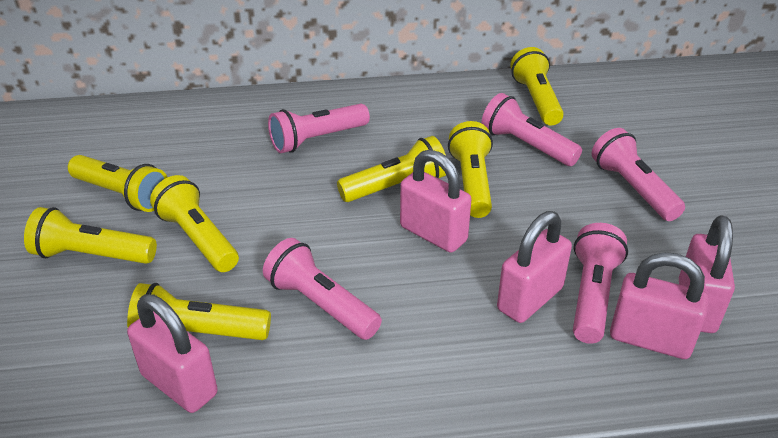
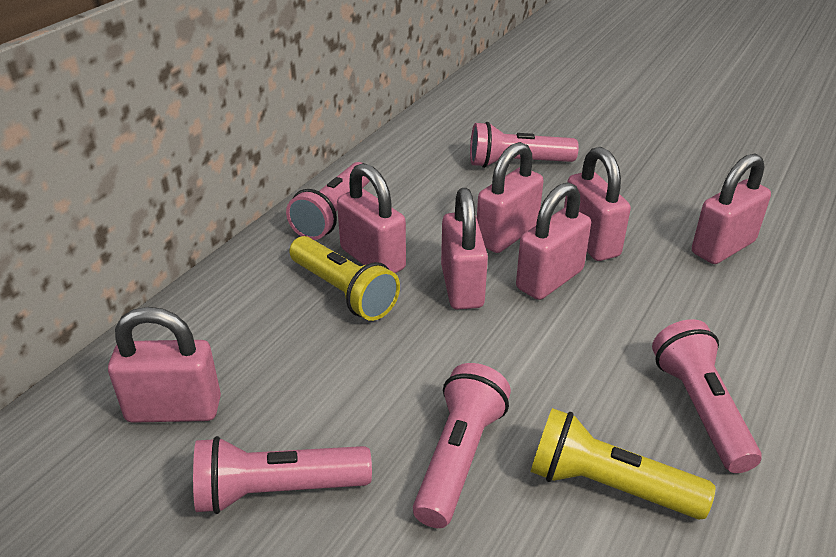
pink padlock: [127,294,218,413] [400,150,471,253] [497,211,572,323] [610,252,709,359] [679,215,735,333] = 5 -> [108,307,221,423] [337,163,406,273] [441,188,488,309] [477,142,544,253] [516,182,591,300] [564,147,631,261] [692,153,771,264] = 7
yellow flashlight: [24,207,157,264] [68,155,168,212] [127,283,271,340] [150,175,239,272] [337,136,446,202] [448,121,493,218] [510,47,564,125] = 7 -> [289,236,400,321] [531,408,715,520] = 2

